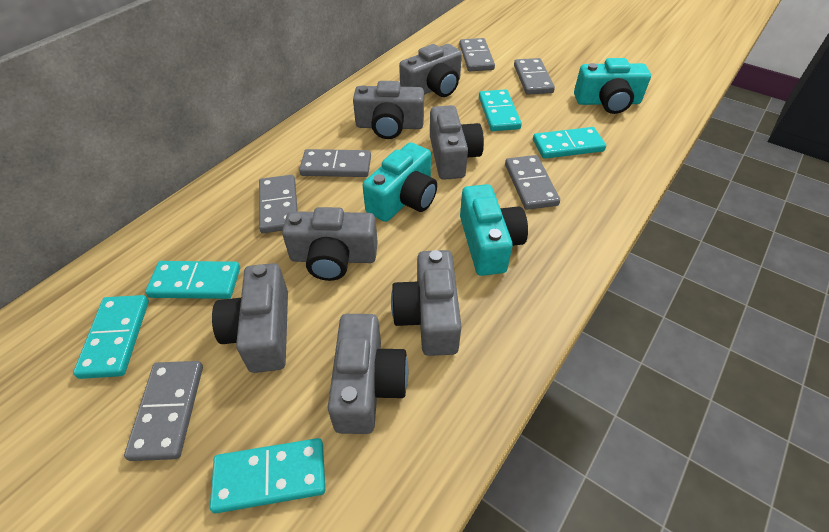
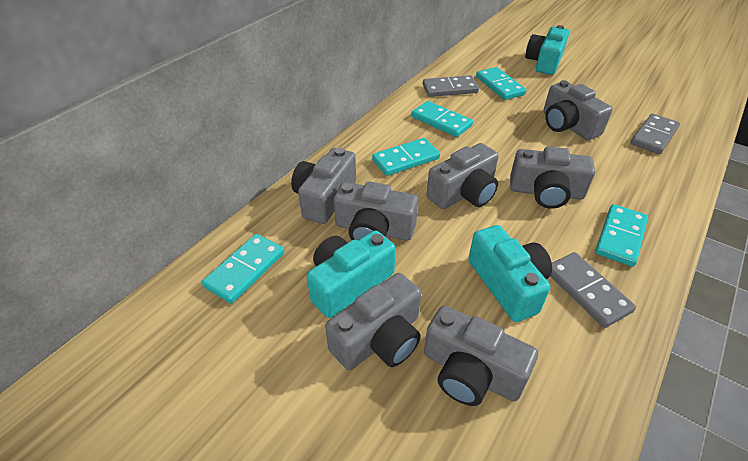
grey domino: [124,361,203,461] [259,175,298,233] [299,149,371,177] [459,38,495,71] [505,155,560,210] [514,58,555,95] = 6 -> [423,75,479,97] [551,252,636,328] [631,114,680,154] = 3

